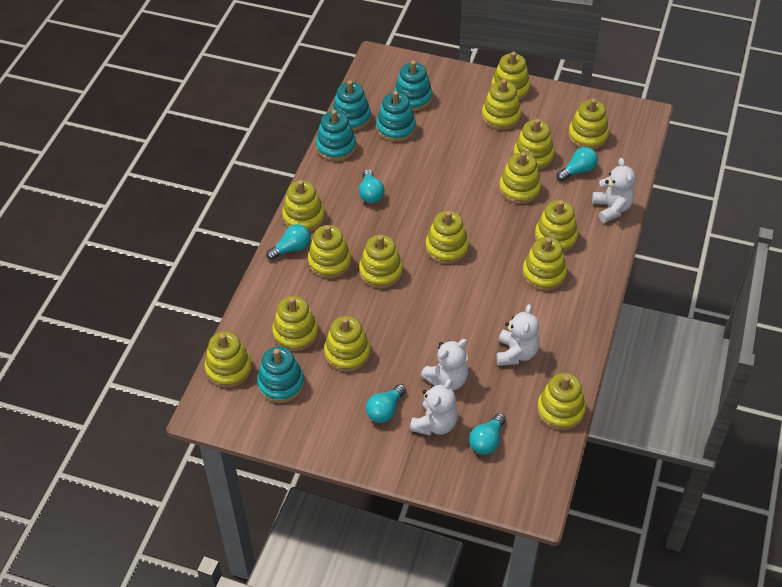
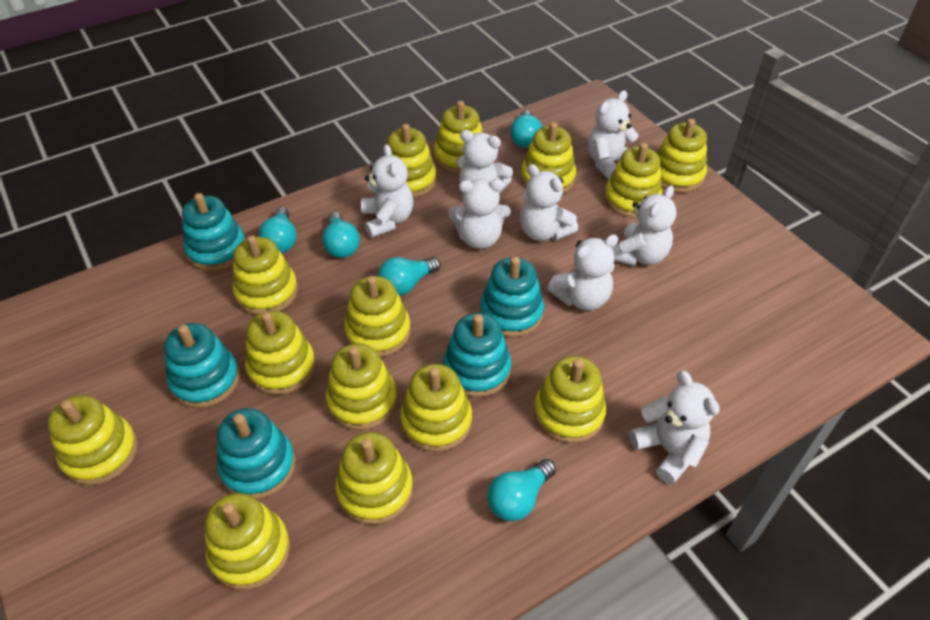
white teddy bear: [410,379,458,436] [421,339,468,390] [496,304,540,366] [592,158,636,223] = 4 -> [361,144,413,238] [448,178,511,249] [456,130,513,194] [520,164,578,241] [547,234,618,310] [588,90,639,180] [612,186,676,266] [629,371,720,485] = 8
yellow stacking toy: [205,331,252,388] [272,296,318,351] [282,180,325,232] [308,225,351,279] [324,316,370,372] [359,235,403,289] [426,211,469,264] [482,79,521,130] [491,52,530,101] [499,152,541,204] [513,119,554,170] [522,237,567,291] [535,200,578,252] [537,373,586,430] [568,98,609,150] = 15 -> [48,395,138,485] [205,493,290,590] [233,235,298,315] [245,311,316,395] [326,344,397,430] [335,432,413,525] [344,276,411,357] [387,124,437,198] [400,364,472,452] [434,101,483,174] [521,122,576,194] [534,356,606,443] [604,143,662,218] [657,119,707,193] = 14

